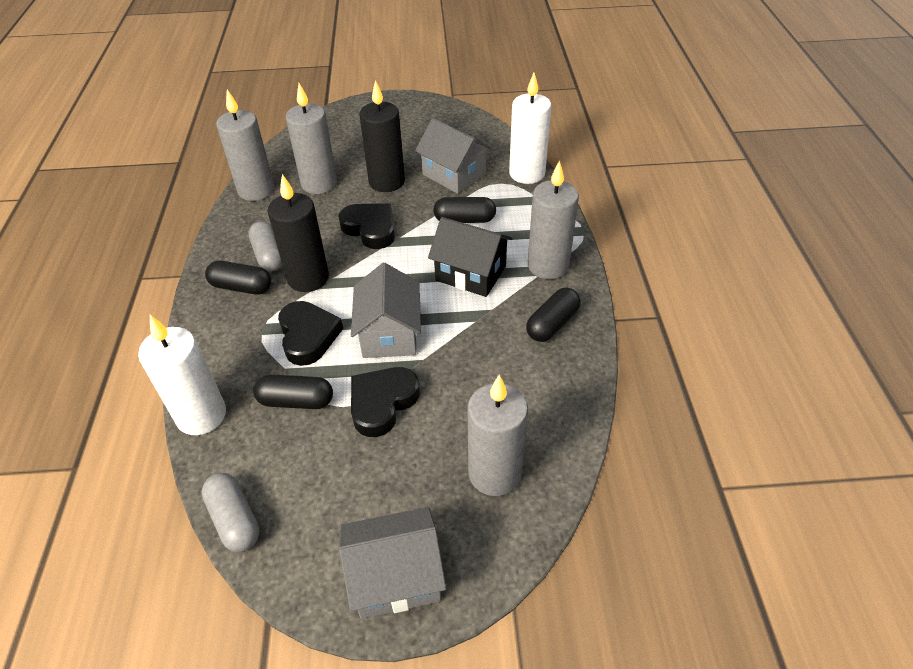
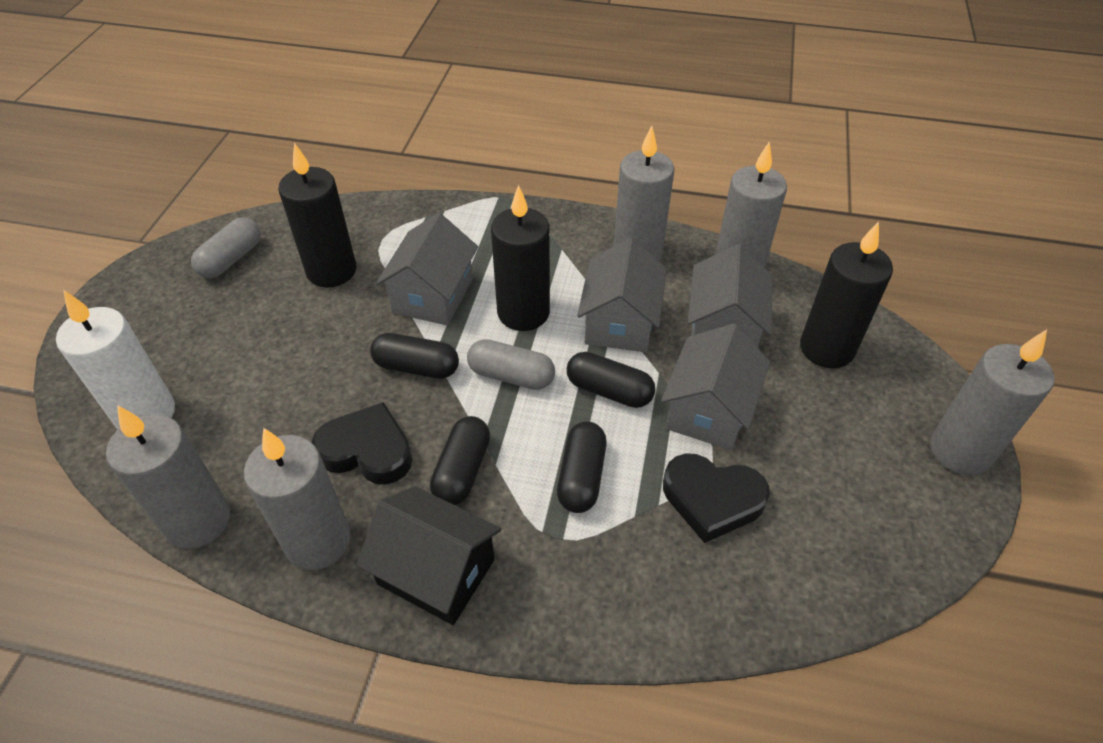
black candle: [268,174,329,292] [359,80,405,192] = 2 -> [278,143,356,287] [491,185,550,331] [800,222,893,368] = 3
black heart: [278,301,343,366] [338,203,395,249] [351,367,420,437] = 3 -> [312,402,413,485] [663,453,770,543] = 2
grey candle: [216,89,274,201] [286,83,337,194] [467,375,528,496] [528,160,579,279] = 4 -> [106,405,230,549] [244,428,351,570] [614,126,675,261] [715,141,787,267] [930,329,1055,475] = 5
grey house: [339,507,446,619] [351,263,421,358] [415,118,492,194] = 3 -> [376,213,478,326] [577,238,667,352] [661,323,770,450] [688,244,772,348] = 4
white candle: [138,315,226,435] [509,73,552,184] = 2 -> [56,290,175,430] = 1

